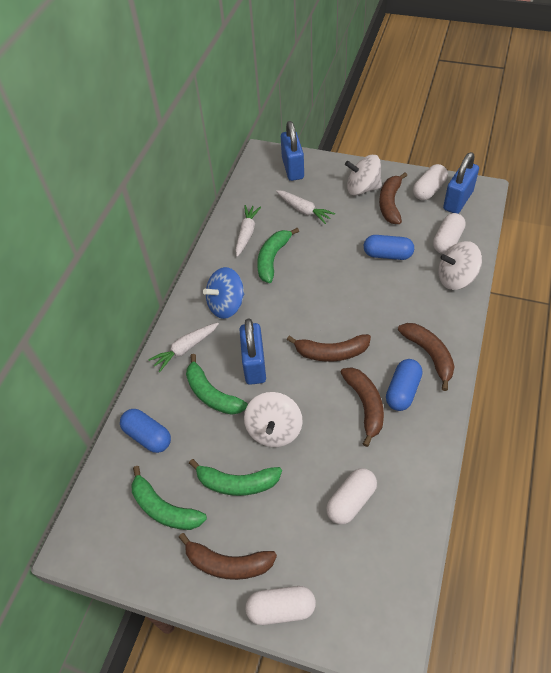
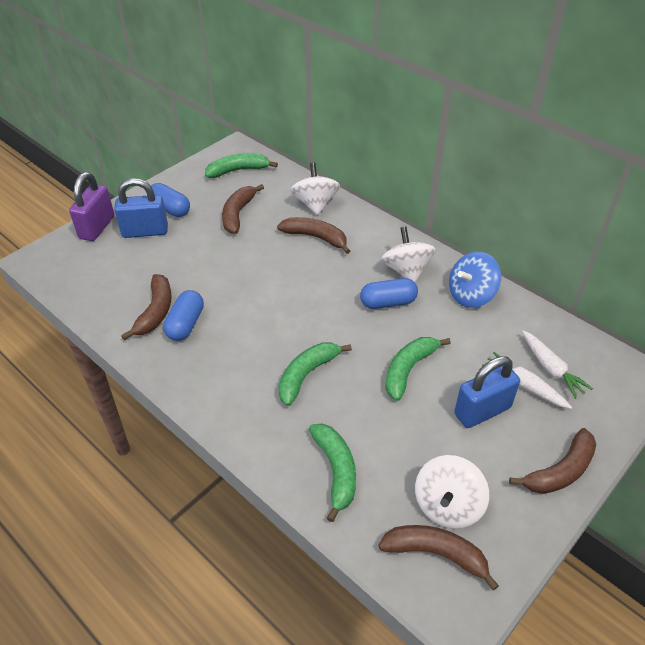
blue padlock: [239,318,266,385] [281,121,304,181] [443,152,479,213] = 3 -> [114,178,168,238] [454,356,520,428] = 2
purple padlock: none = 0 -> [69,172,114,241] = 1
white capsule: [246,586,316,625] [326,468,377,525] [413,164,448,200] [433,213,466,254] = 4 -> none = 0
white carrot: [148,323,219,372] [235,205,261,257] [276,190,335,224] = 3 -> [482,352,572,409] [522,330,593,399] = 2

